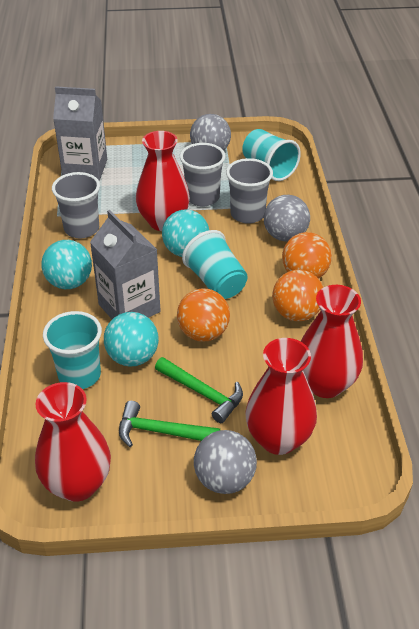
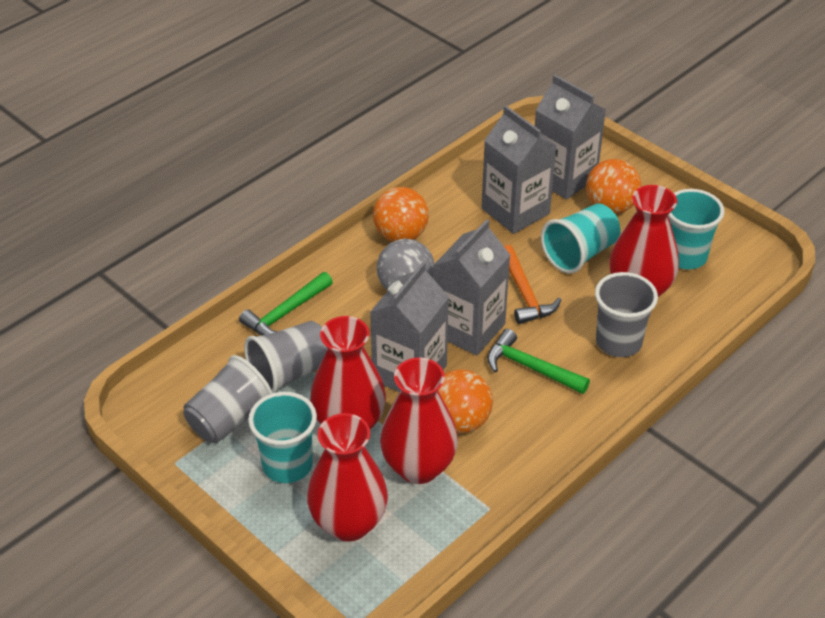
grey ball: [190,114,231,151] [194,430,257,494] [264,195,310,241] = 3 -> [377,239,435,291] = 1
grey carton: [53,86,107,181] [90,210,161,319] = 2 -> [370,262,449,392] [433,219,510,356] [482,106,557,234] [535,75,606,200] = 4
orange hammer: none = 0 -> [504,245,561,324] = 1
turquoise ball: [41,240,92,289] [104,312,159,367] [162,209,209,257] = 3 -> none = 0

